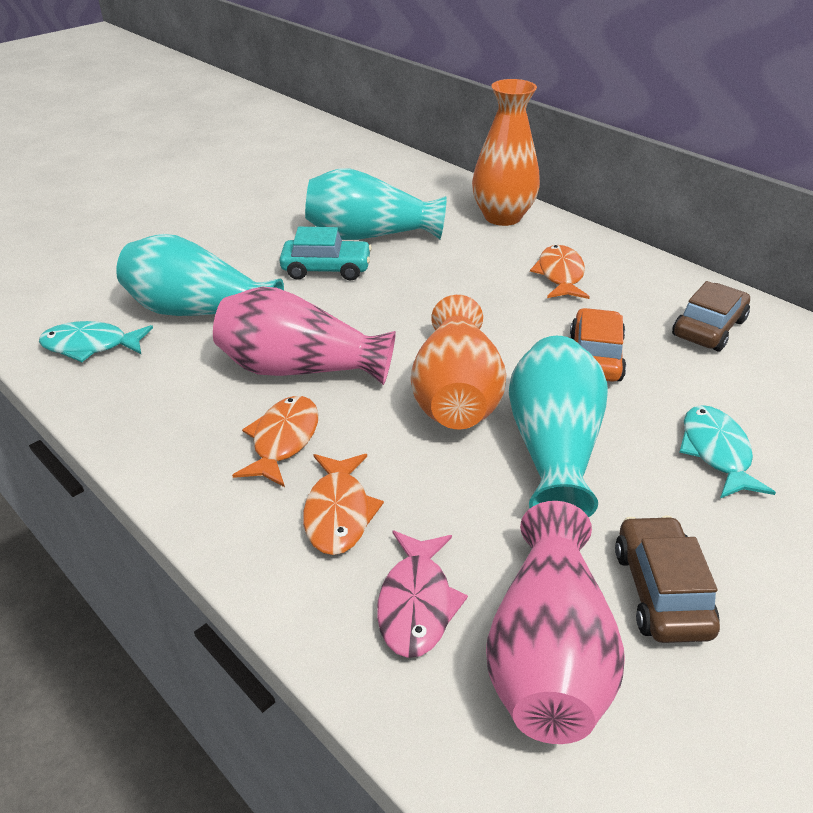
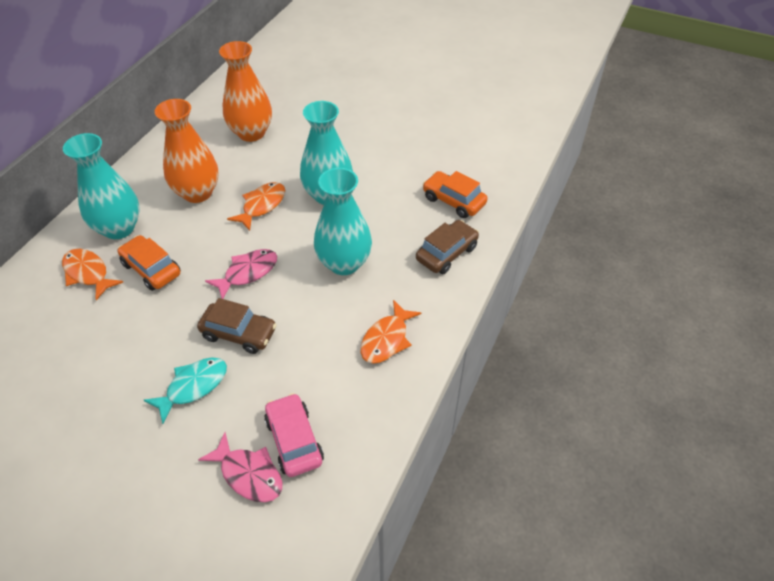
orange car: [570,308,626,382] = 1 -> [118,235,181,291] [423,171,488,218] = 2
pink car: none = 0 -> [264,393,324,477] = 1
pink fish: [377,531,468,658] = 1 -> [198,432,282,502] [205,249,277,299] = 2
pink vase: [213,287,396,385] [486,501,625,744] = 2 -> none = 0
turquoise car: [280,227,372,281] = 1 -> none = 0
turquoise fish: [39,321,153,362] [680,405,776,498] = 2 -> [144,357,227,424] = 1

